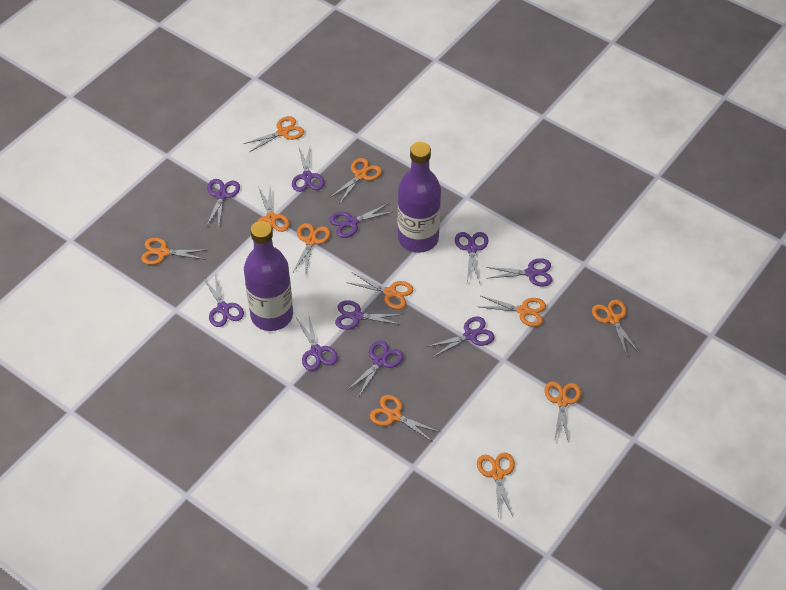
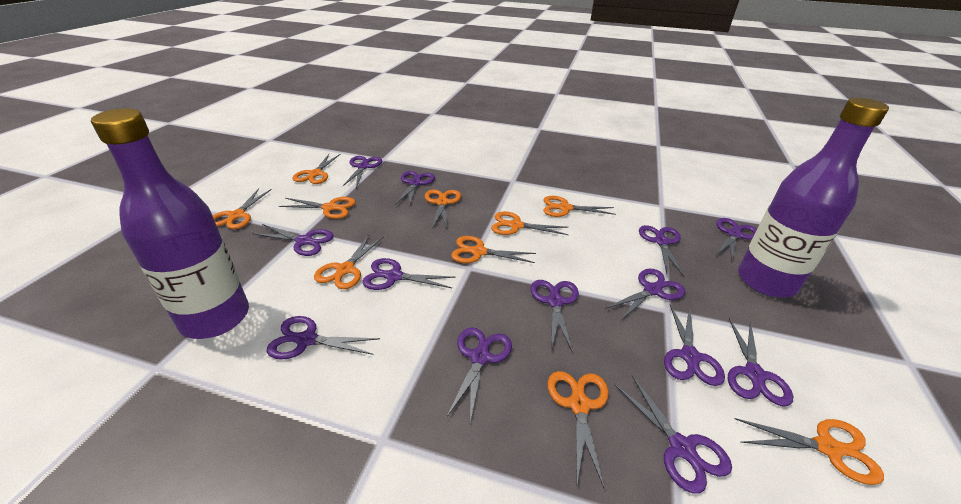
orange scissors: [141,238,206,265] [243,116,304,152] [258,185,290,232] [293,223,330,275] [329,158,382,203] [346,273,413,309] [370,395,440,442] [477,452,515,517] [480,296,546,327] [544,381,581,443] [592,299,639,356] = 11 -> [213,189,272,229] [279,197,356,219] [292,154,340,184] [314,234,383,289] [425,190,461,228] [451,236,536,263] [491,211,569,235] [543,196,616,217] [548,371,608,490] [734,418,884,485] = 10
purple scissors: [202,274,244,327] [206,179,240,227] [292,146,324,192] [296,316,338,371] [330,203,394,238] [335,300,404,330] [348,340,404,398] [426,316,495,358] [455,232,489,283] [486,258,552,287] = 10 -> [252,224,334,256] [267,316,380,360] [343,156,382,188] [362,258,456,290] [395,171,435,206] [446,327,512,423] [531,280,579,353] [605,269,685,321] [614,375,732,493] [639,225,685,277] [664,304,725,386] [715,218,757,262] [728,318,793,407] = 13

